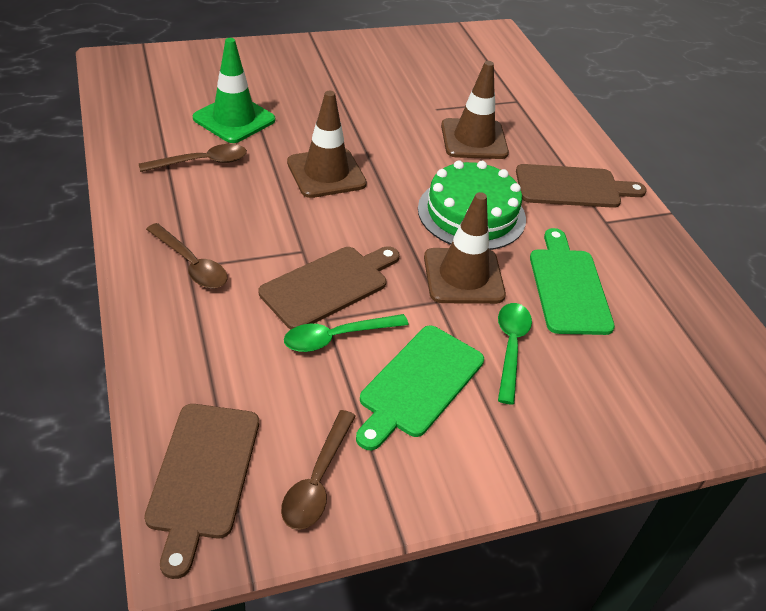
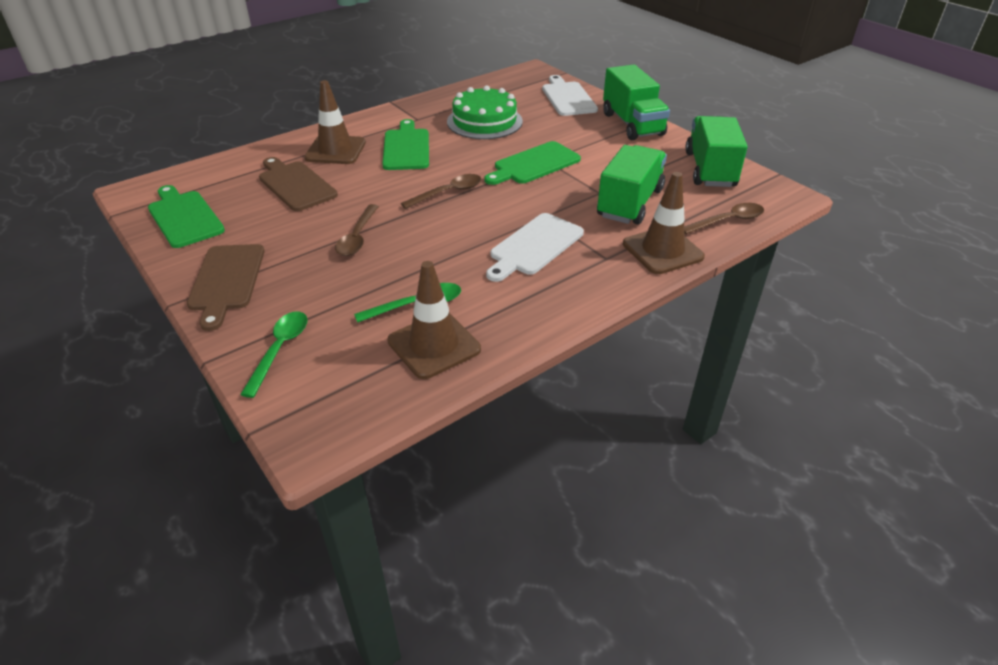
brown cutting board: [144,404,259,579] [259,246,400,330] [516,164,647,208] = 3 -> [187,244,265,331] [259,157,338,211] = 2
green cutting board: [356,325,484,450] [530,228,615,335] = 2 -> [148,185,225,248] [382,119,429,170] [484,141,581,185] = 3
green traffic cone: [193,38,275,143] = 1 -> none = 0
green truck: none = 0 -> [597,145,667,225] [603,64,670,140] [685,116,748,187] = 3
white cutting board: none = 0 -> [486,213,584,282] [542,75,598,116] = 2

